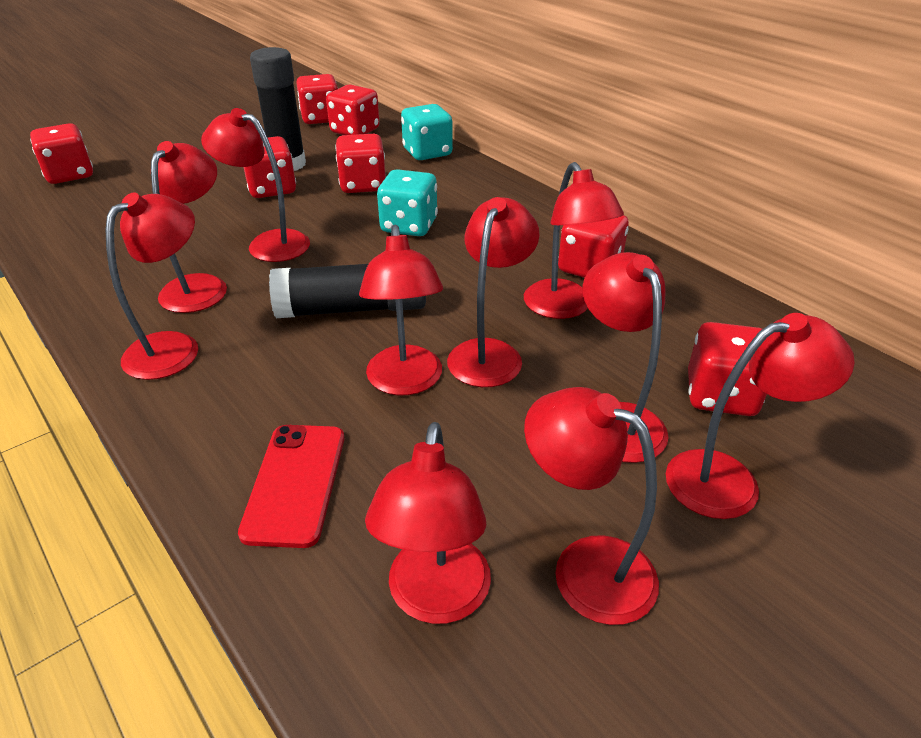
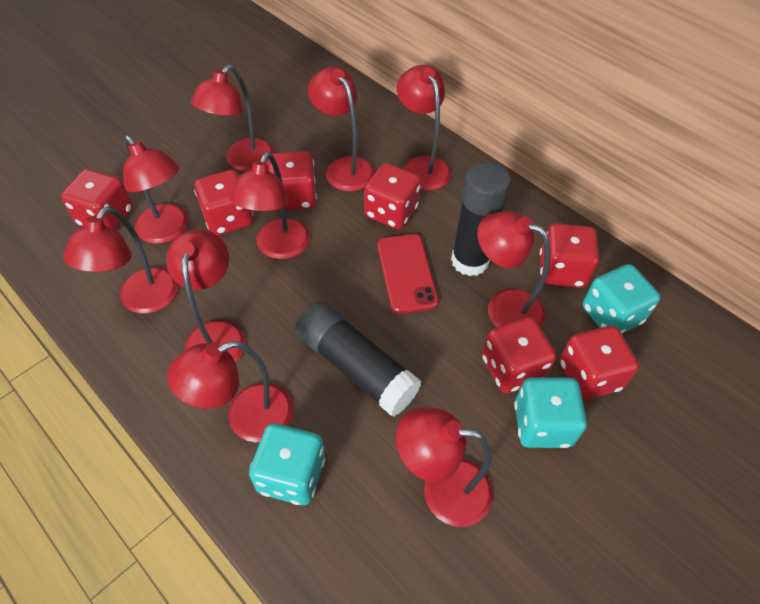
turquoise dice: [377,169,438,236] [401,104,453,160] = 2 -> [249,423,325,505] [514,377,587,448] [583,264,661,334] = 3

